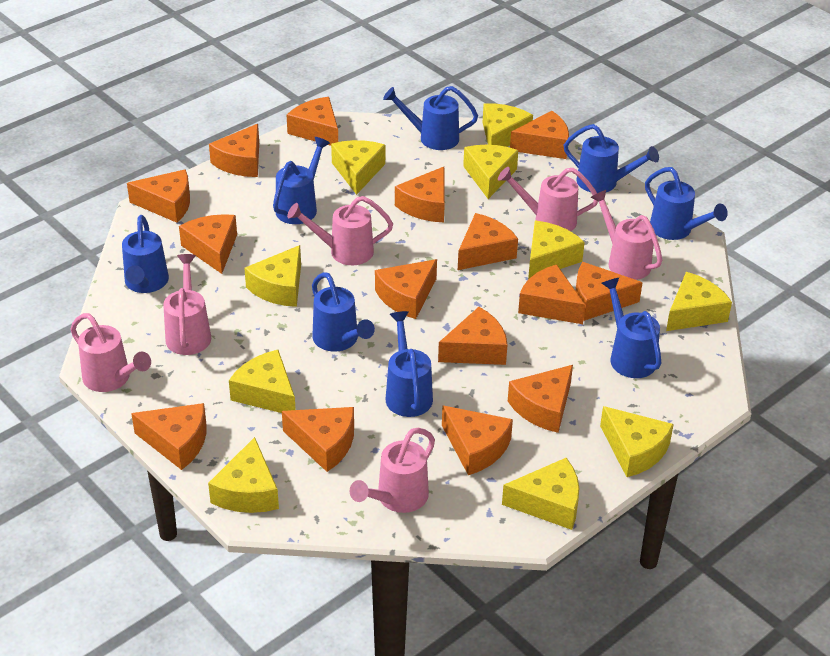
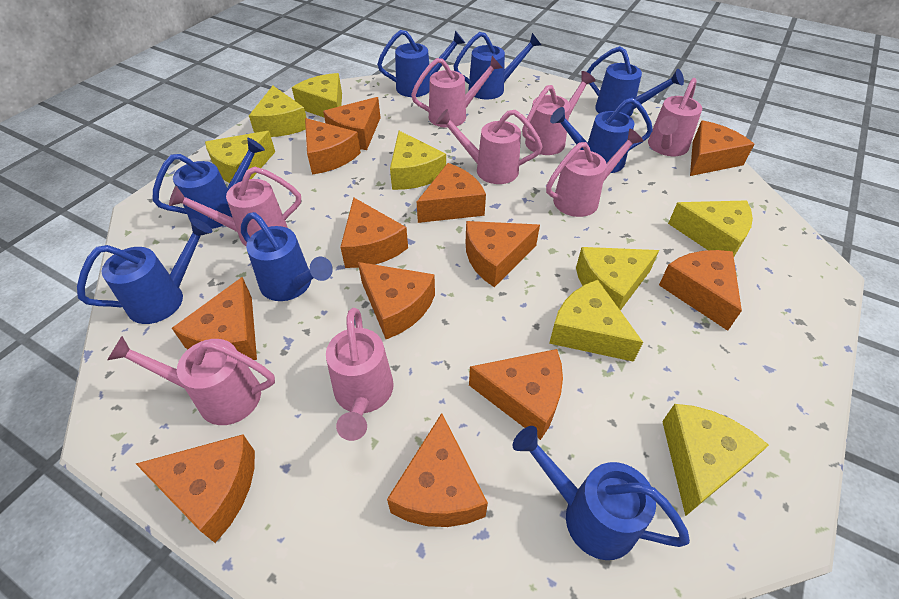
orange cheese: [127,169,190,223] [131,403,207,470] [179,214,237,274] [209,124,259,177] [282,407,354,472] [287,97,338,146] [375,259,437,319] [395,167,445,222] [438,307,507,365] [442,405,513,475] [458,213,518,270] [508,365,573,433] [510,111,569,159] [518,264,585,324] [575,262,643,321] = 15 -> [136,434,255,543] [172,277,257,360] [305,118,361,175] [323,97,381,150] [341,197,408,268] [358,262,435,339] [387,413,488,527] [417,163,486,223] [466,221,540,287] [469,349,563,440] [659,250,742,331] [690,120,754,176] = 12
pink watering can: [70,313,151,392] [163,254,211,355] [287,196,393,265] [350,428,435,513] [498,167,598,231] [591,190,663,280] = 6 -> [107,336,275,425] [169,167,301,246] [326,308,394,441] [411,56,502,128] [436,109,543,184] [522,71,596,155] [546,128,643,217] [648,78,702,156] = 8
yellow cheese: [208,437,279,513] [229,350,296,413] [244,245,301,307] [331,140,385,195] [463,145,518,199] [483,103,533,147] [502,458,579,530] [528,221,585,279] [600,406,674,477] [666,272,732,331] = 10 -> [205,131,275,183] [249,86,306,137] [292,73,342,117] [390,131,446,190] [549,280,643,362] [576,247,659,311] [662,404,769,516] [668,200,753,256] = 8

